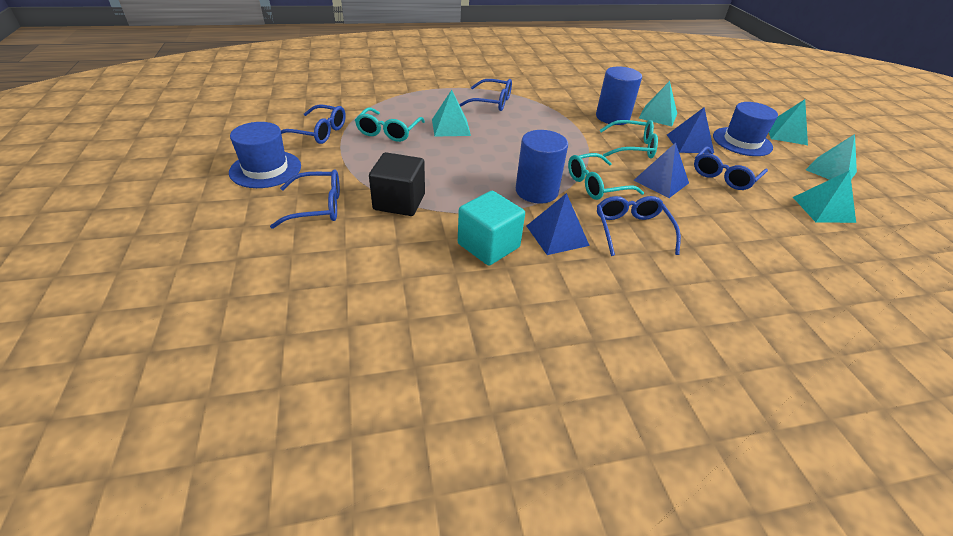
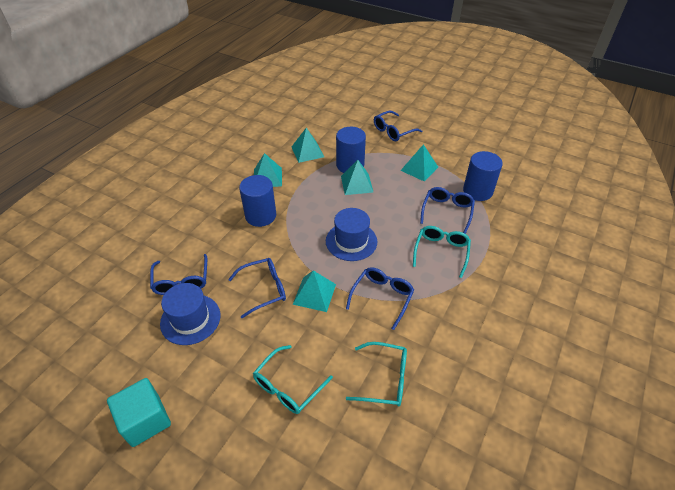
black cube: [369,152,425,216] = 1 -> none = 0
blue cylinder: [516,130,568,204] [596,66,642,125] = 2 -> [239,175,276,227] [336,127,366,173] [463,151,503,201] = 3
blue pyramid: [527,193,590,255] [633,143,689,198] [667,107,714,153] = 3 -> none = 0

